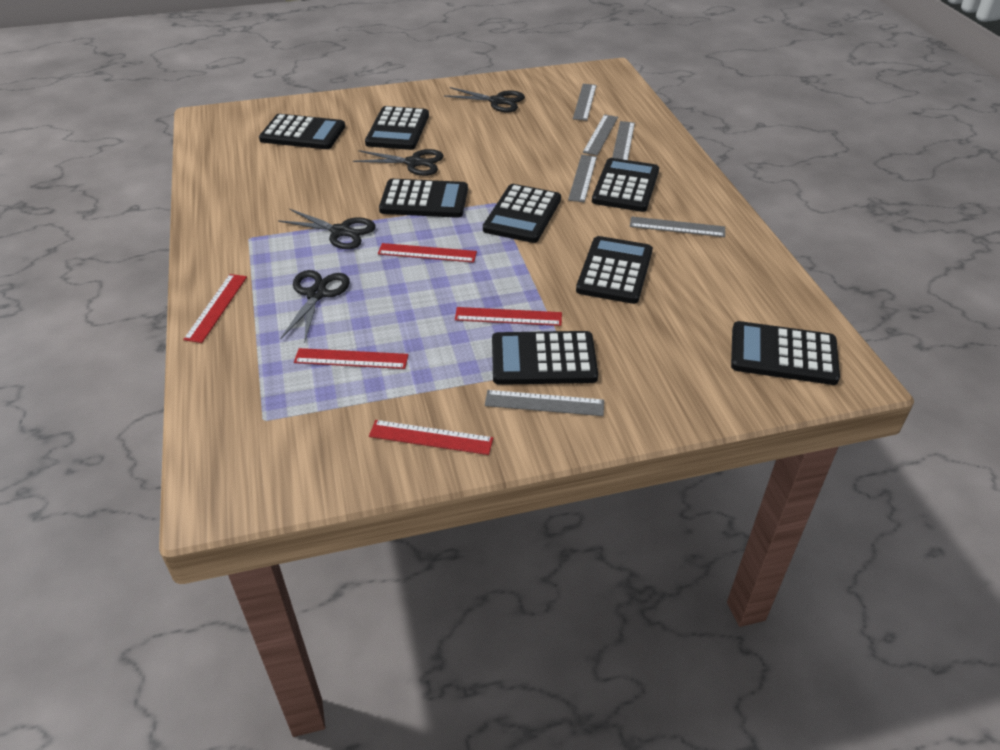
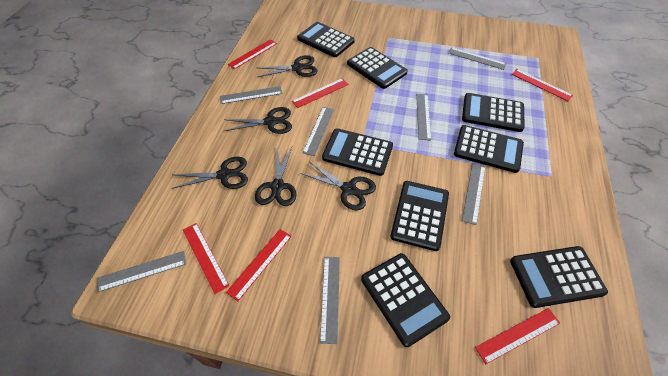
black scissors: [278,209,376,249] [280,270,350,343] [353,149,444,176] [444,87,525,112] = 4 -> [171,157,248,189] [224,107,292,134] [255,147,297,206] [258,55,318,77] [300,162,376,211] = 5
grey ruler: [485,390,604,416] [568,155,597,202] [573,84,597,121] [583,114,618,155] [612,121,635,160] [630,216,725,237] = 6 -> [97,251,186,292] [220,86,282,104] [303,107,334,156] [320,257,340,344] [416,94,431,140] [448,47,506,70] [462,163,485,225] = 7
red ruler: [183,274,247,343] [294,348,408,369] [369,420,494,455] [378,243,477,263] [455,307,562,326] = 5 -> [183,223,230,294] [226,229,292,301] [228,39,277,69] [292,78,349,108] [475,308,560,364] [512,69,573,101] = 6

